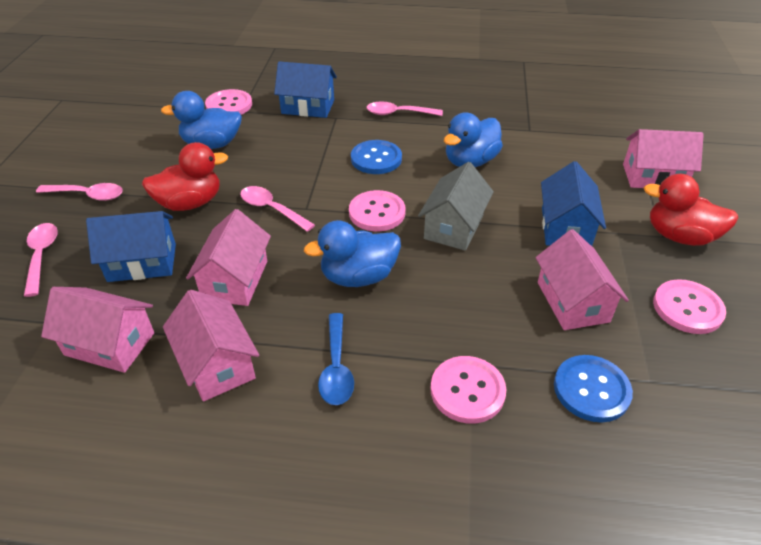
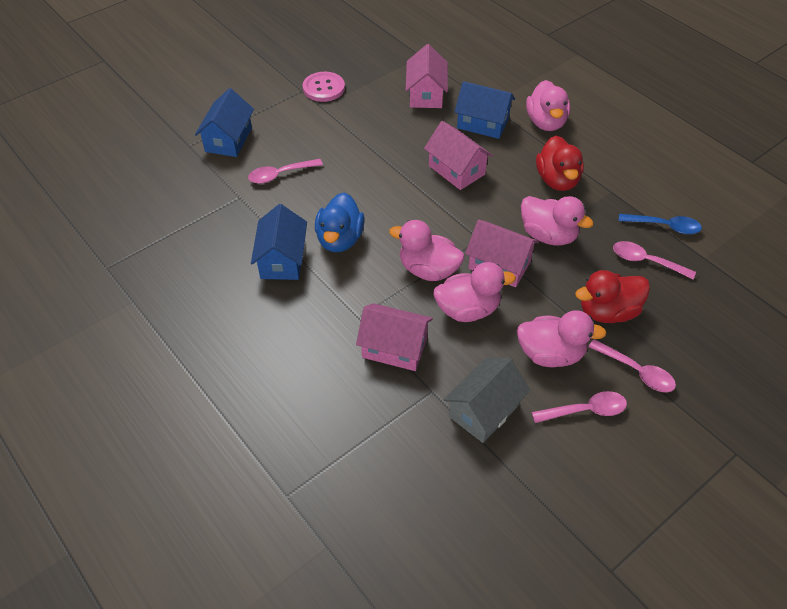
blue button: [351,140,402,174] [554,355,633,422] = 2 -> none = 0
blue duck: [161,91,242,149] [304,220,401,287] [444,113,503,167] = 3 -> [315,192,365,252] = 1
pink button: [205,89,252,115] [349,190,406,231] [430,356,507,424] [653,279,726,334] = 4 -> [303,72,345,102] = 1
pink duck: none = 0 -> [389,220,465,281] [433,262,516,322] [516,310,607,367] [521,196,594,245] [526,80,570,131] = 5
pink house: [41,287,154,373] [163,290,259,402] [186,209,271,306] [536,229,629,330] [623,129,704,188] = 5 -> [356,303,433,371] [405,44,448,108] [424,121,493,190] [465,220,539,287] = 4

